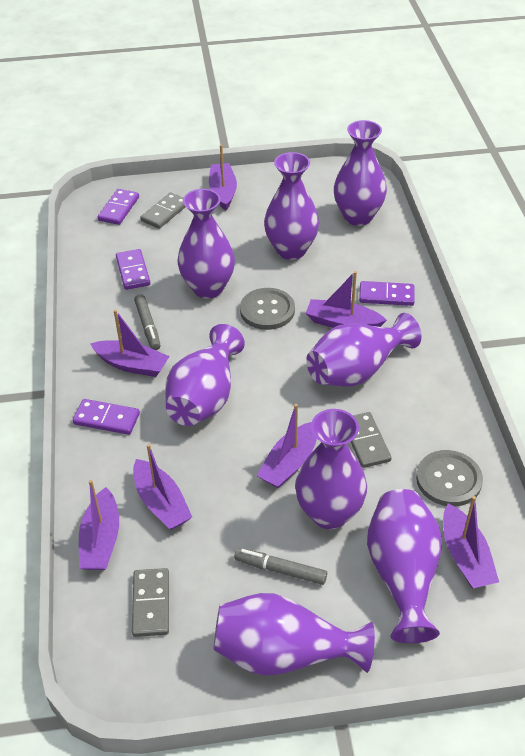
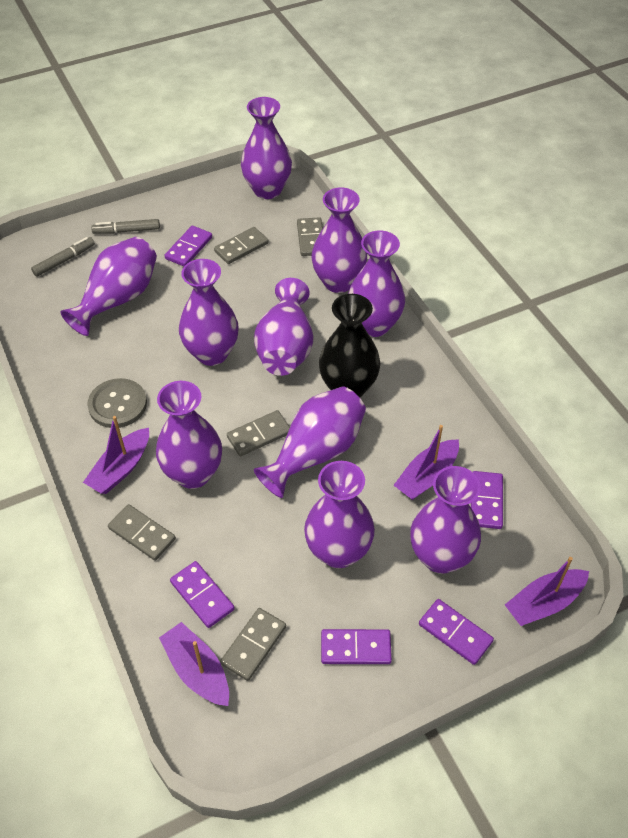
black vase: none = 0 -> [319,294,380,397] = 1
grey button: [240,288,295,330] [416,450,483,506] = 2 -> [87,378,147,428] = 1
grey domino: [132,568,169,637] [140,192,186,229] [351,412,392,468] = 3 -> [108,504,176,561] [214,227,269,264] [220,608,286,681] [227,410,290,456] [297,217,323,256] = 5
purple boat: [79,480,119,570] [91,309,170,377] [133,444,192,530] [209,144,237,210] [256,404,317,488] [306,271,387,328] [443,496,499,588] = 7 -> [83,416,149,494] [159,622,229,706] [394,425,459,500] [505,557,589,626] = 4
purple domino: [73,399,140,435] [98,189,139,225] [116,249,150,290] [359,281,415,306] = 4 -> [164,226,212,266] [170,561,235,628] [321,629,392,664] [419,599,494,665] [471,471,503,529] = 5
purple vase: [165,324,245,426] [177,189,235,299] [214,593,375,676] [264,152,319,260] [295,409,367,529] [306,313,421,387] [334,120,387,226] [367,489,442,643] = 8 -> [60,237,157,336] [156,381,222,489] [179,259,239,366] [241,97,292,199] [254,278,313,376] [254,386,366,498] [304,461,375,568] [312,187,367,293] [348,230,405,337] [410,466,481,574] = 10

